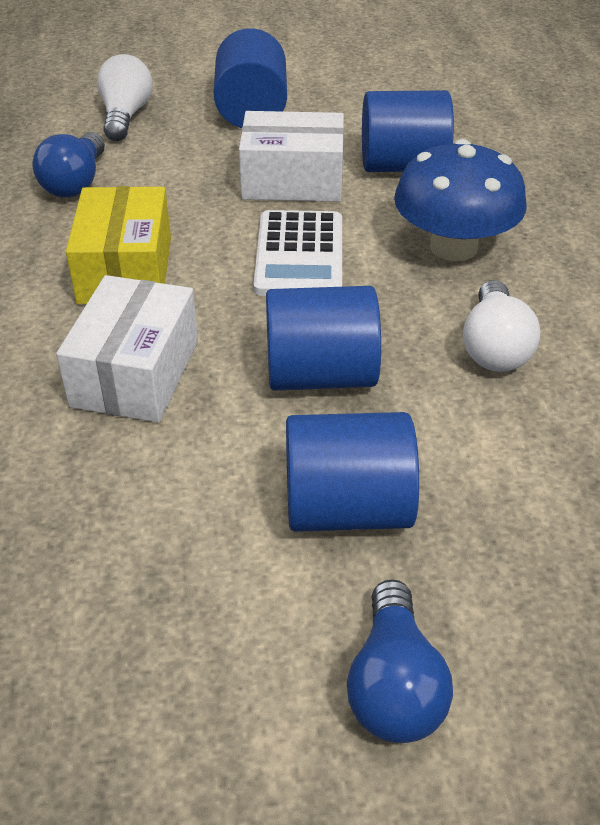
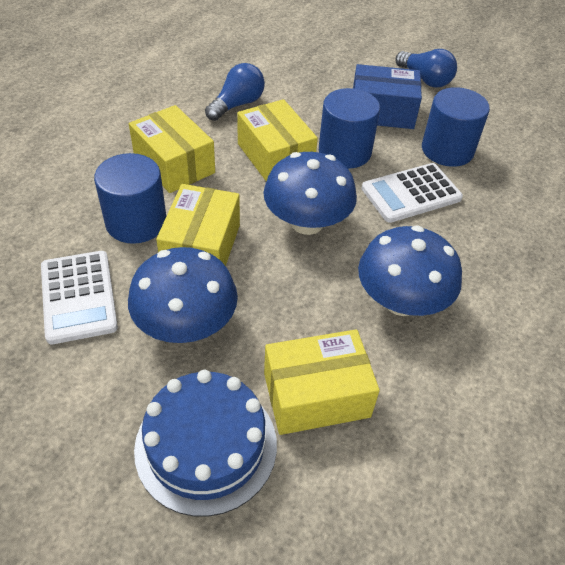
blue box: none = 0 -> [353,64,422,129] = 1
blue cake: none = 0 -> [134,370,277,517] = 1
blue cylinder: [214,28,287,128] [266,286,381,391] [286,412,419,532] [362,90,454,172] = 4 -> [94,153,166,244] [319,88,380,169] [422,87,490,167] = 3
blue mushroom: [394,139,527,261] = 1 -> [128,247,238,343] [263,152,357,235] [358,226,462,316] = 3
white box: [56,275,198,422] [239,111,344,202] = 2 -> none = 0
white calculator: [254,210,342,296] = 1 -> [41,251,118,344] [361,163,463,223] = 2
white light bulb: [97,54,152,141] [463,280,540,372] = 2 -> none = 0
yellow box: [66,186,171,304] = 1 -> [129,105,215,193] [156,184,240,266] [237,99,318,182] [264,329,380,435] = 4

